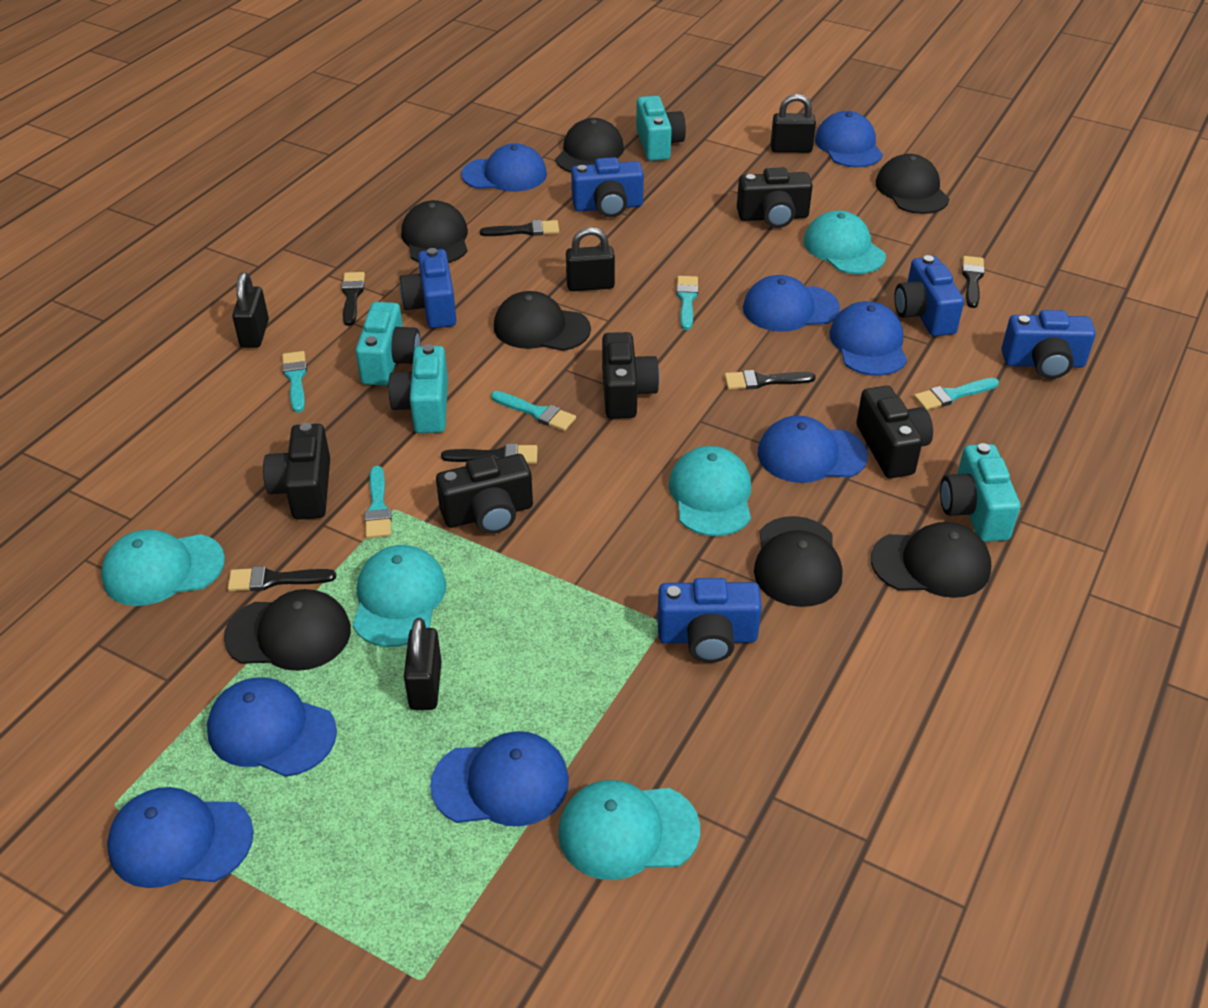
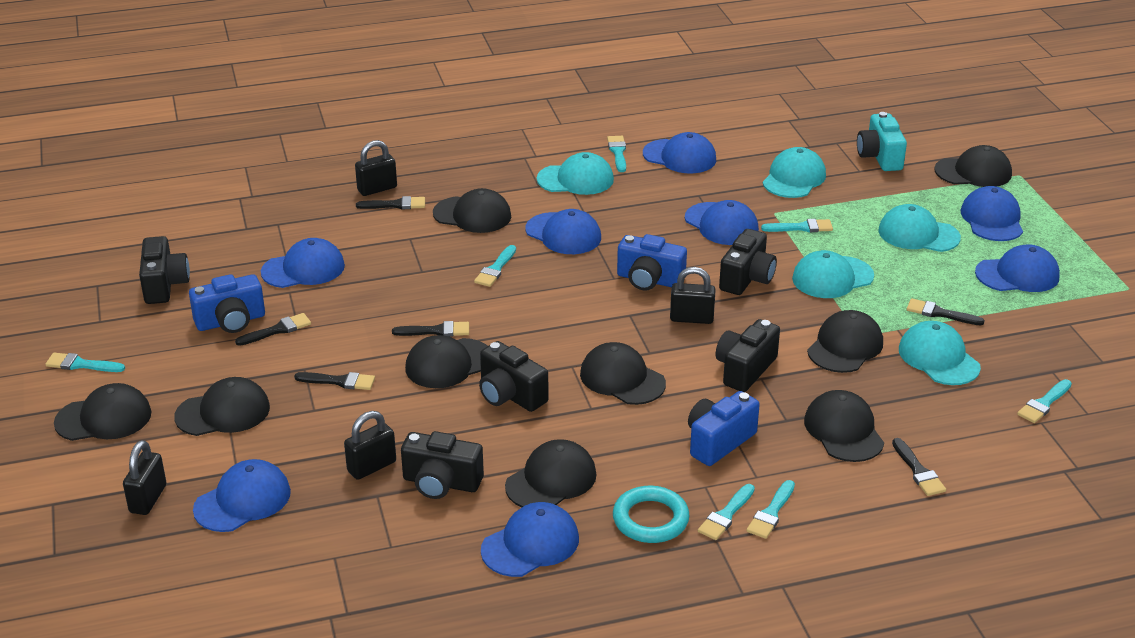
black cap: [224,589,351,671] [401,200,468,263] [494,291,591,351] [555,118,624,172] [754,516,842,607] [871,522,991,598] [876,154,949,214] = 7 -> [54,383,152,441] [174,377,270,436] [405,335,487,388] [433,188,511,233] [505,439,597,508] [580,342,666,405] [804,390,884,462] [807,310,883,373] [934,145,1012,187] = 9
blue camera: [399,248,456,328] [571,157,644,217] [657,578,762,663] [894,255,964,337] [1001,310,1096,379] = 5 -> [189,274,265,333] [617,234,687,291] [688,391,760,466] = 3
turquoise brush: [282,351,307,413] [364,466,392,538] [491,391,576,431] [676,276,698,330] [914,378,999,410] = 5 -> [45,353,125,372] [474,245,516,287] [607,136,626,172] [698,484,755,540] [746,480,795,539] [761,219,833,232] [1017,379,1072,423] = 7
turquoise camera: [356,302,421,386] [388,344,448,433] [636,96,686,161] [940,443,1020,542] = 4 -> [857,112,907,171] = 1
turquoise ring: none = 0 -> [613,486,690,543] = 1

